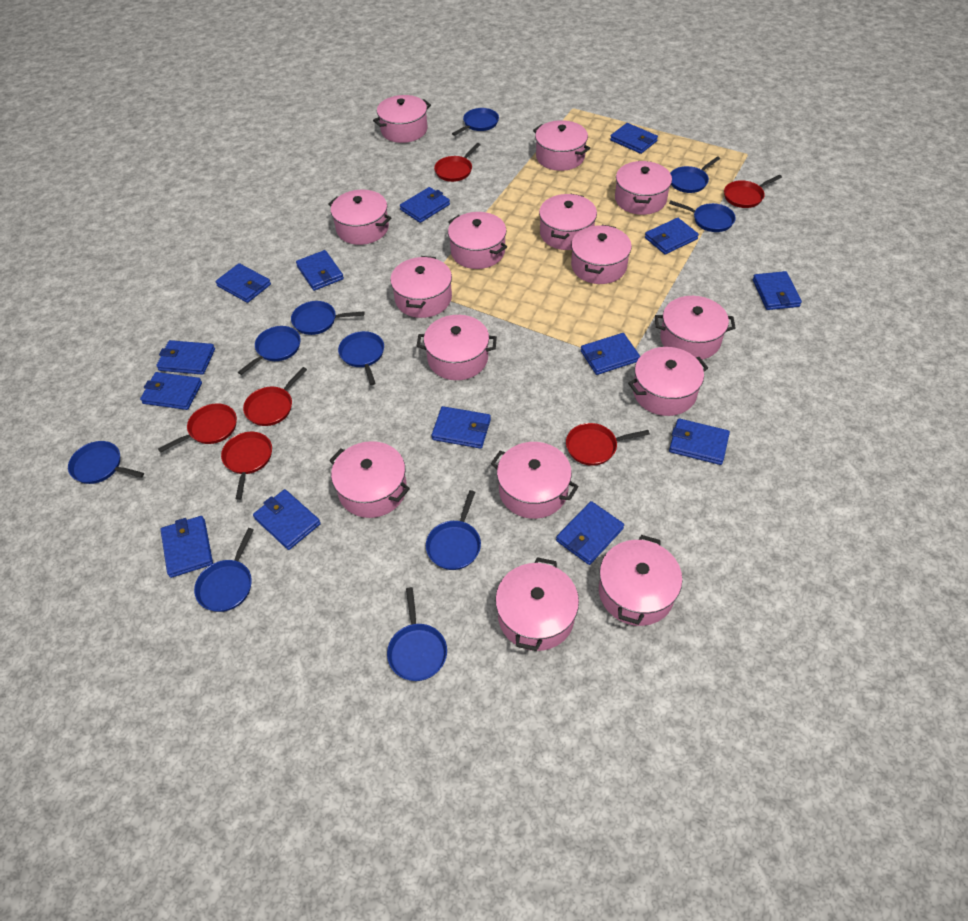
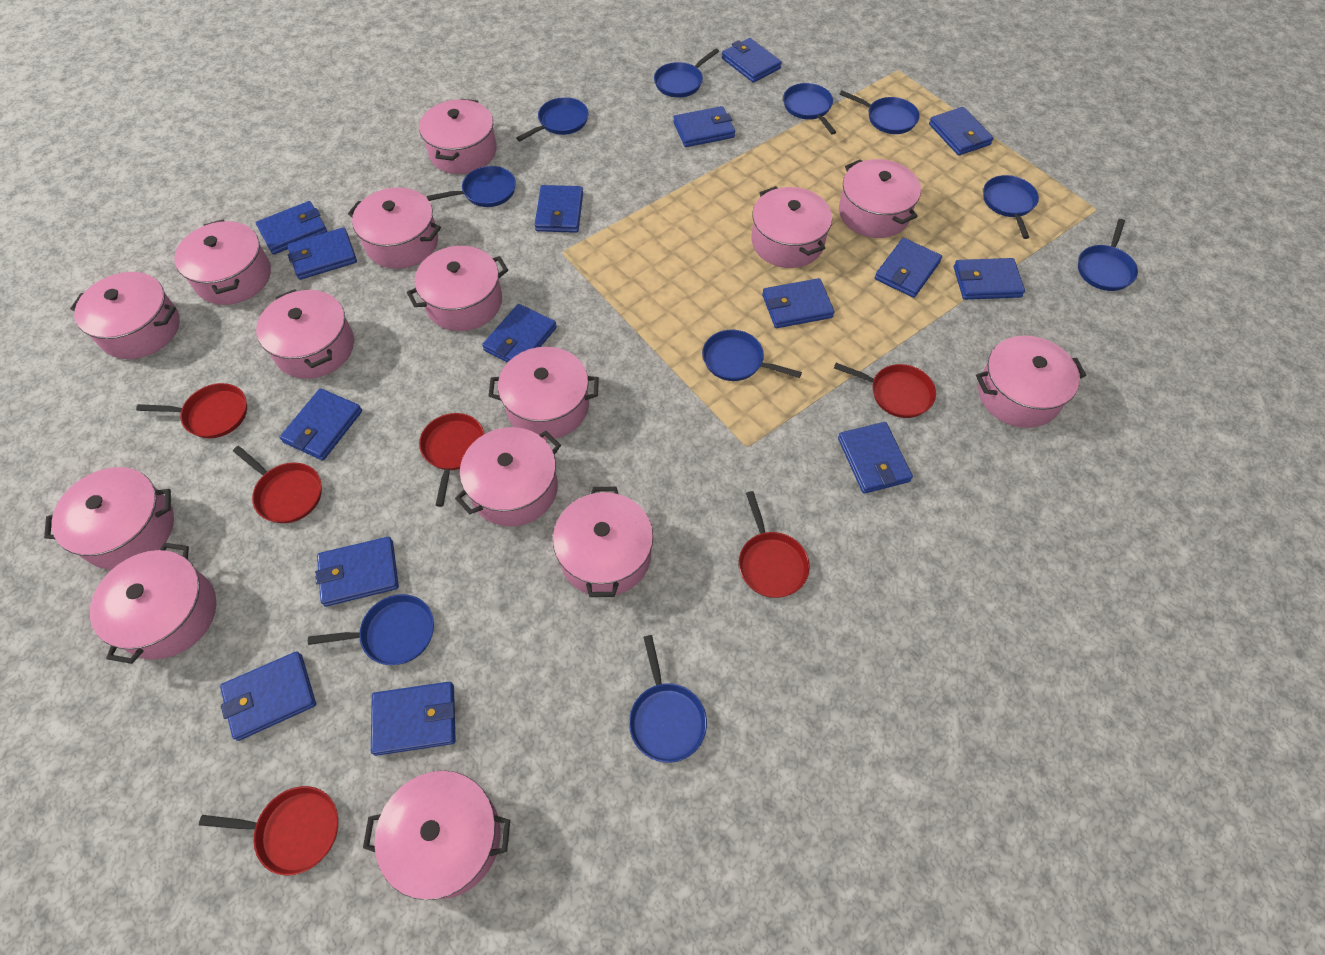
blue wallet: [140,372,202,410] [156,340,215,375] [161,516,213,578] [216,263,271,303] [253,489,321,550] [296,250,344,291] [400,187,450,223] [432,406,491,449] [556,501,624,565] [581,333,640,375] [610,123,658,154] [645,218,699,255] [669,418,730,465] [753,271,802,310] = 14 -> [220,651,316,741] [256,201,327,255] [280,388,362,460] [287,227,357,280] [315,537,399,607] [371,682,456,756] [482,304,557,363] [534,185,583,233] [673,106,735,147] [722,38,782,83] [762,278,835,328] [838,422,913,494] [875,238,942,298] [929,107,994,156] [954,258,1025,300] = 15

